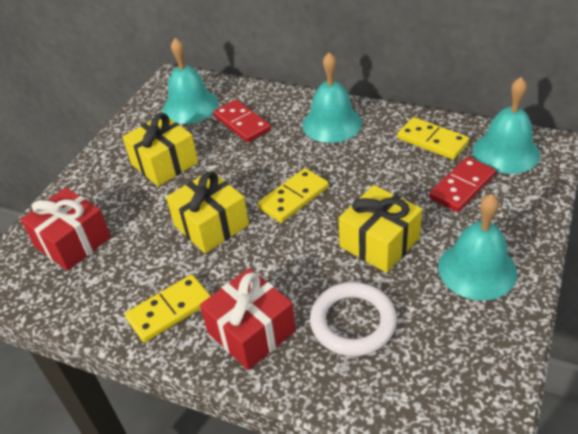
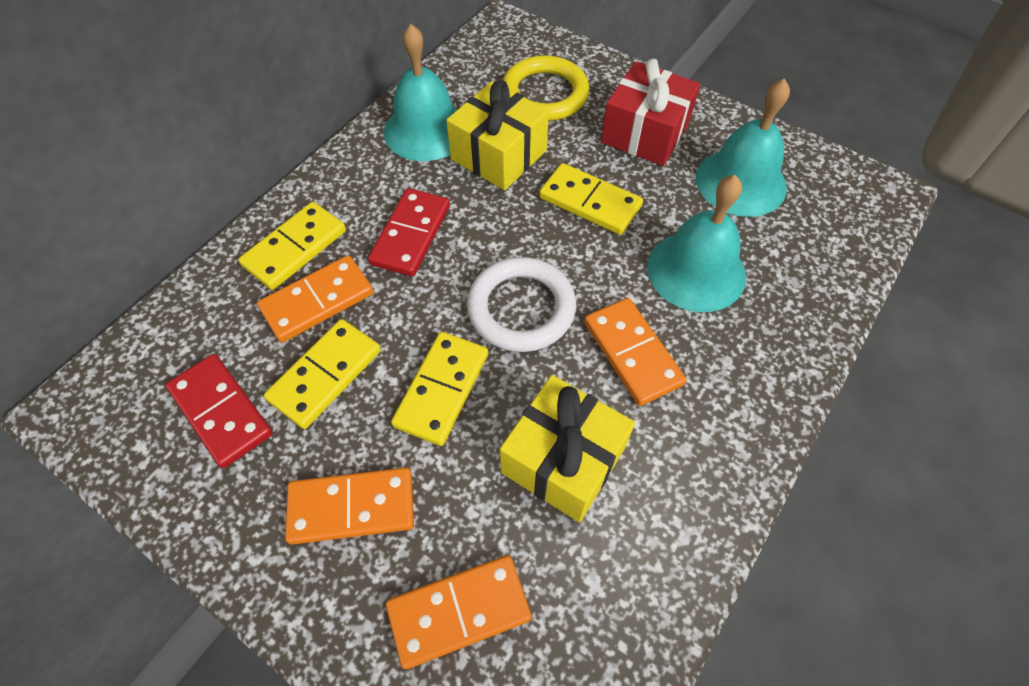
orange domino: none = 0 -> [257,255,374,343] [285,467,414,545] [386,555,531,669] [584,298,686,406] = 4
red gift: [21,188,111,271] [200,268,296,370] = 2 -> [601,59,700,166] = 1
turquoise bell: [163,38,219,124] [302,52,362,143] [438,194,517,300] [473,77,540,174] = 4 -> [384,24,458,161] [647,175,746,312] [696,78,790,217] = 3
yellow domino: [125,274,211,342] [258,168,329,223] [397,117,469,160] = 3 -> [238,202,346,290] [264,319,381,429] [391,332,488,446] [539,163,643,235] = 4
yellow gift: [123,113,198,186] [166,171,249,253] [339,185,422,273] = 3 -> [446,80,549,190] [500,375,635,522] = 2
yellow ring: none = 0 -> [503,55,590,121] = 1

